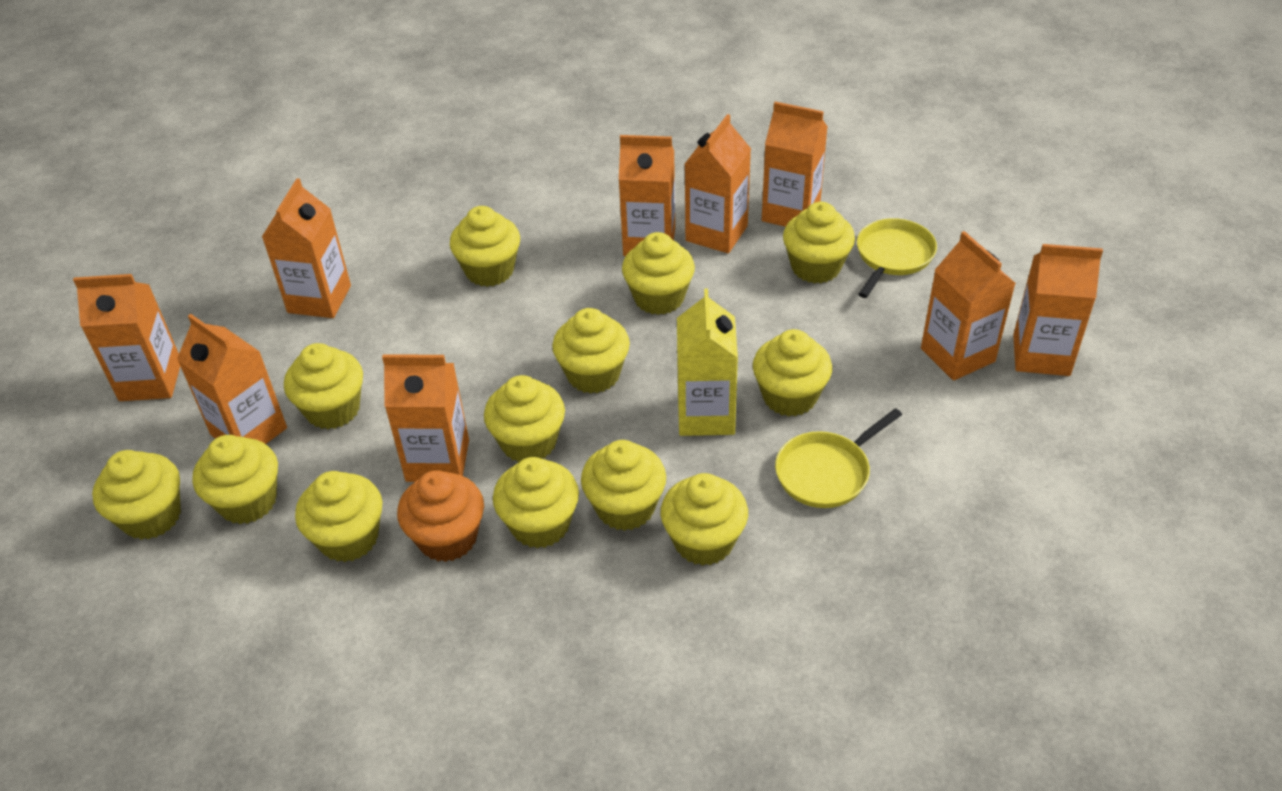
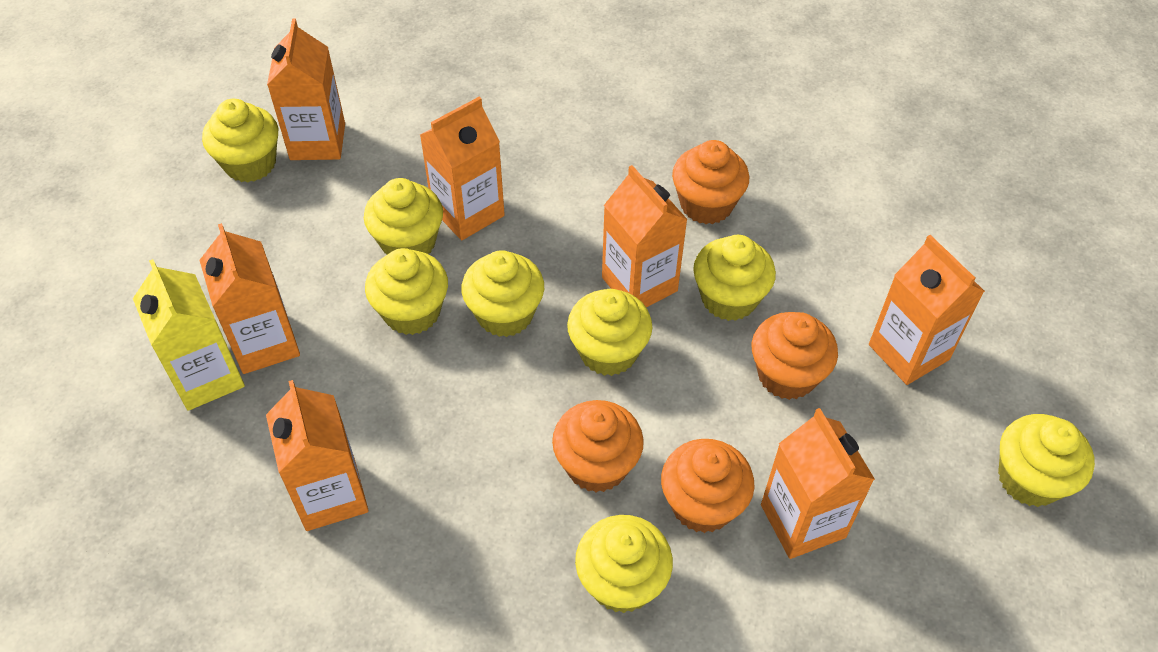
orange carton: [73,274,180,401] [177,314,287,444] [262,178,351,318] [382,354,469,482] [619,135,675,256] [685,114,751,253] [762,102,828,227] [921,231,1016,381] [1013,244,1103,376] = 9 -> [199,223,300,374] [266,380,369,531] [267,19,345,160] [420,96,505,240] [602,165,688,307] [761,408,875,559] [869,235,985,385] = 7
orange cupcake: [397,470,484,562] = 1 -> [552,400,644,493] [661,439,754,533] [672,140,749,224] [752,312,838,400] = 4
yellow cupcake: [92,450,181,540] [192,435,278,524] [284,343,363,429] [295,471,382,562] [450,206,520,287] [484,375,565,462] [493,457,579,548] [552,308,630,394] [581,440,666,531] [622,232,695,315] [660,473,748,566] [753,329,832,417] [783,202,855,284] = 13 -> [202,99,278,182] [364,178,443,255] [365,248,448,335] [461,250,544,337] [567,289,652,376] [575,515,673,613] [693,235,776,321] [998,414,1095,507] = 8
yellow pan: [775,408,902,508] [857,218,937,298] = 2 -> none = 0

